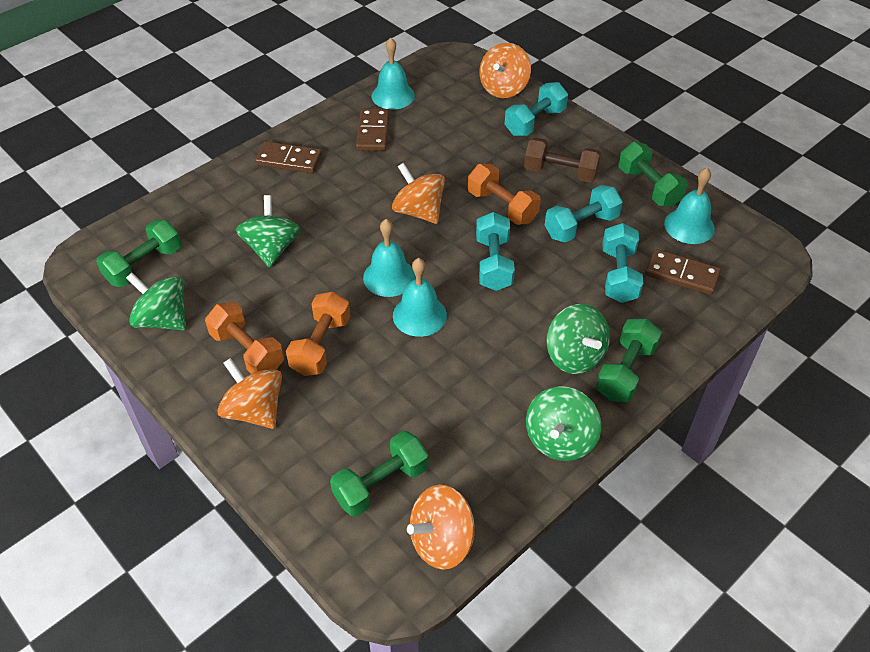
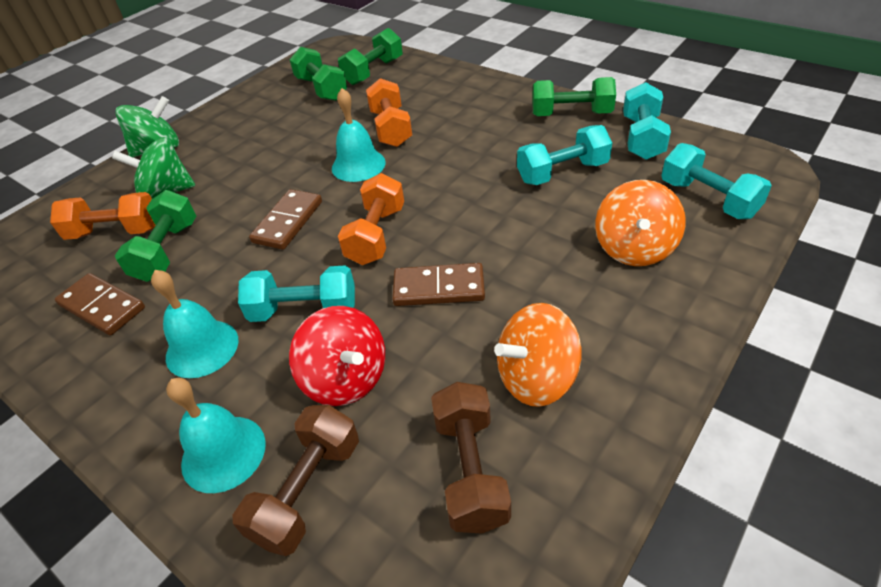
brown dumbbell: [524,137,601,183] = 1 -> [232,405,359,556] [431,382,511,534] = 2
green spinning top: [126,273,186,330] [236,195,301,267] [526,386,601,461] [546,304,610,374] = 4 -> [112,137,195,199] [115,96,179,157] = 2
orange spinning top: [217,358,282,429] [392,163,445,224] [407,485,475,570] [479,43,531,98] = 4 -> [494,303,581,407] [596,180,686,266] = 2
red spinning top: none = 0 -> [289,306,385,406] = 1
turquoise bell: [363,219,416,297] [372,38,415,109] [393,258,447,337] [664,168,715,244] = 4 -> [151,270,238,378] [166,378,266,493] [332,88,386,182] = 3

